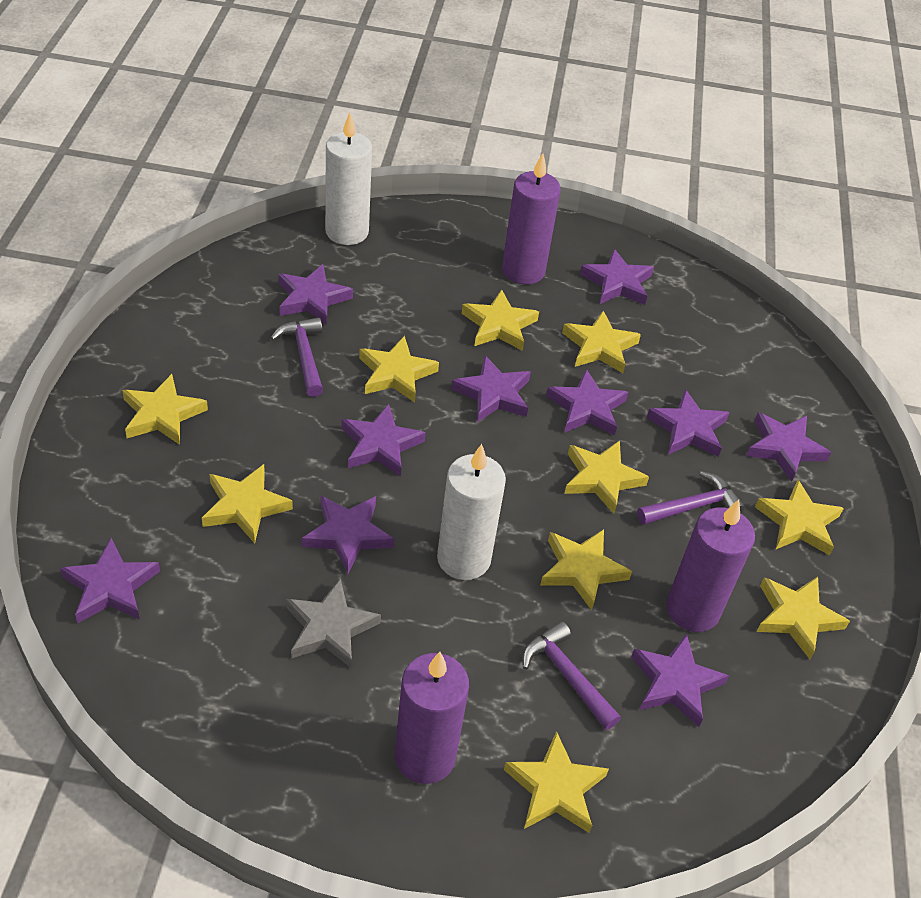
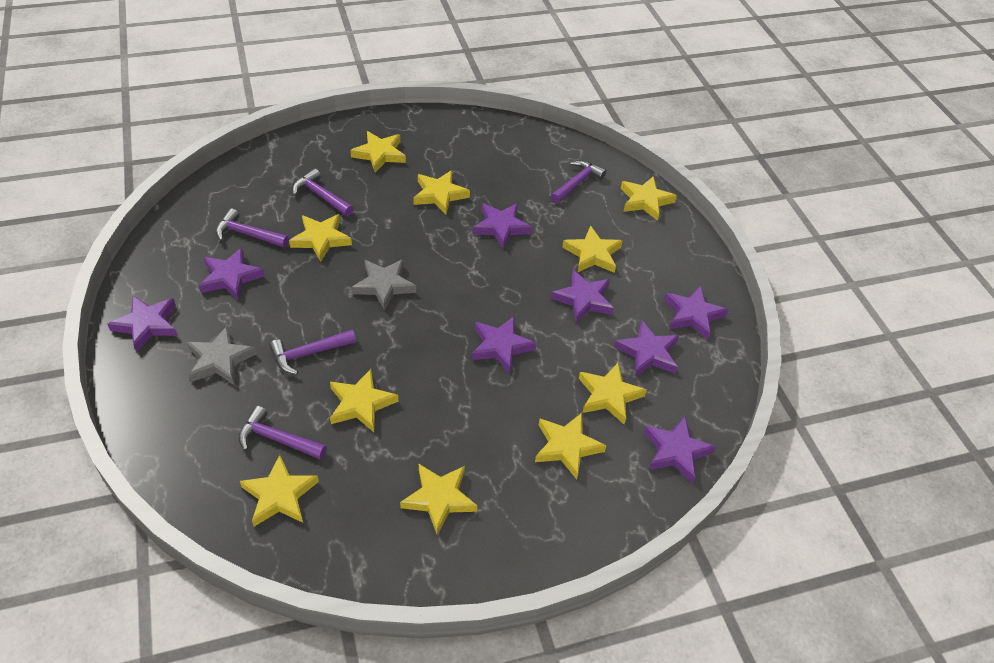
grey star: [286,578,381,668] = 1 -> [187,326,257,385] [352,259,416,311] = 2
purple candle: [395,652,469,784] [502,153,561,285] [666,500,755,632] = 3 -> none = 0
purple hammer: [271,317,323,397] [522,621,621,730] [637,471,745,525] = 3 -> [216,208,289,248] [238,406,327,460] [269,330,356,375] [292,168,354,216] [550,160,607,204] = 5
purple star: [60,538,160,624] [278,264,353,325] [302,496,394,574] [341,404,426,477] [451,356,531,423] [546,369,628,436] [580,249,654,305] [631,634,729,727] [647,389,730,457] [746,412,831,482] = 10 -> [108,296,178,352] [199,248,265,300] [471,316,537,374] [473,203,532,249] [551,270,614,323] [614,321,679,377] [644,417,716,483] [664,286,728,340] = 8
white candle: [325,112,372,245] [437,444,506,580] = 2 -> none = 0

